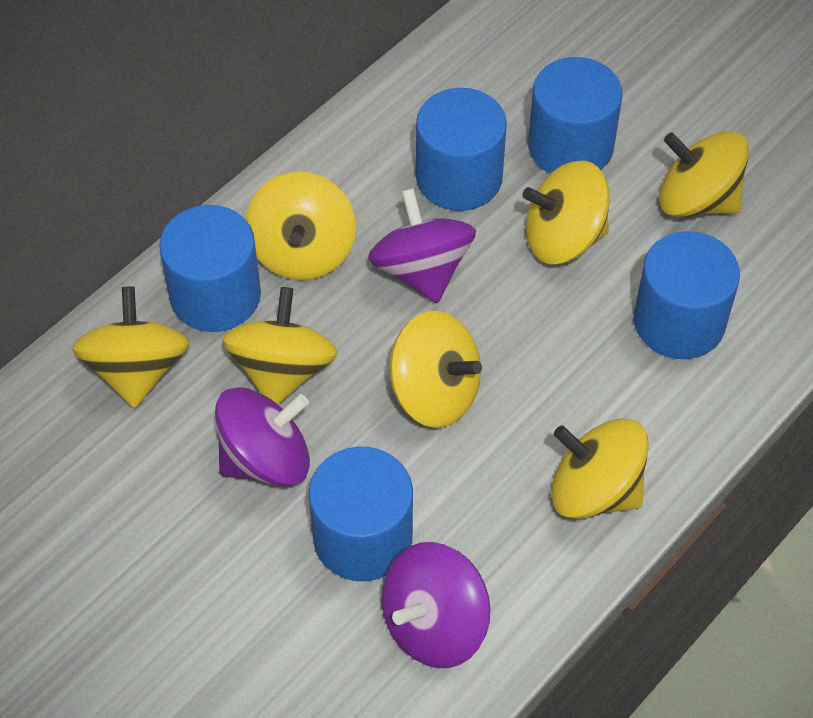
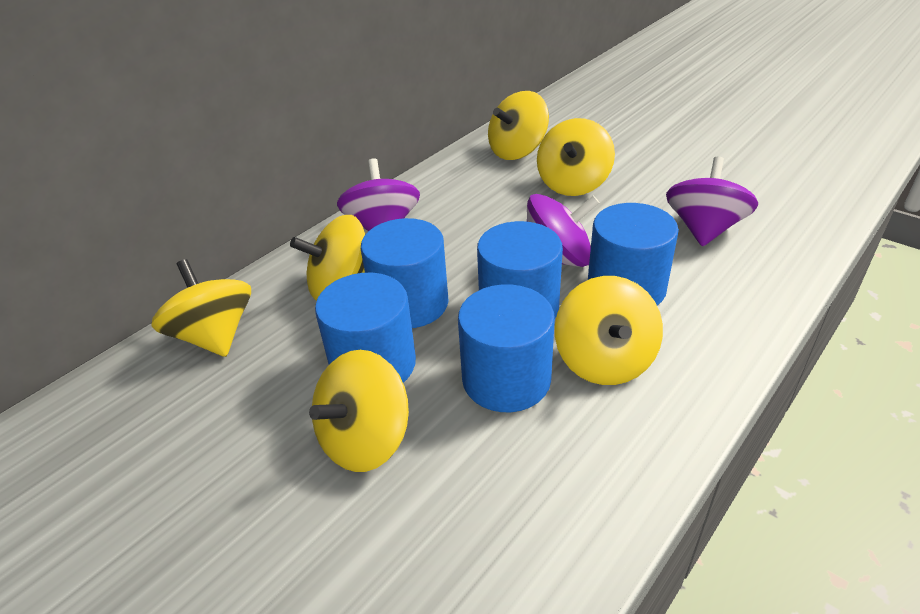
yellow spinning top: [72,286,189,409] [222,287,338,405] [246,172,356,280] [390,311,482,428] [522,160,609,264] [551,418,649,519] [659,131,749,217] = 7 -> [152,259,251,357] [290,215,365,301] [309,350,409,472] [488,91,549,160] [537,118,615,196] [555,276,663,385] = 6

